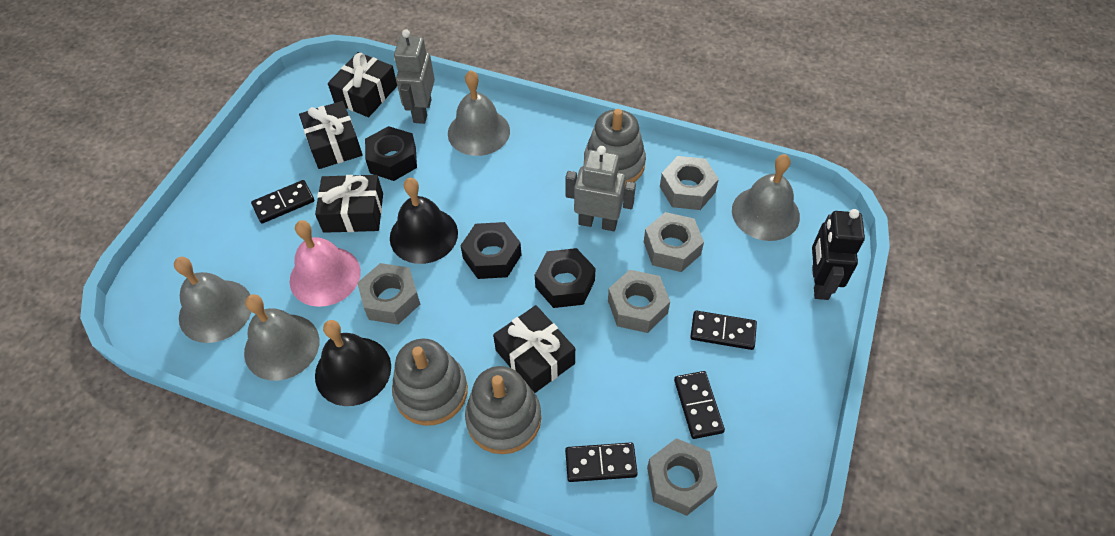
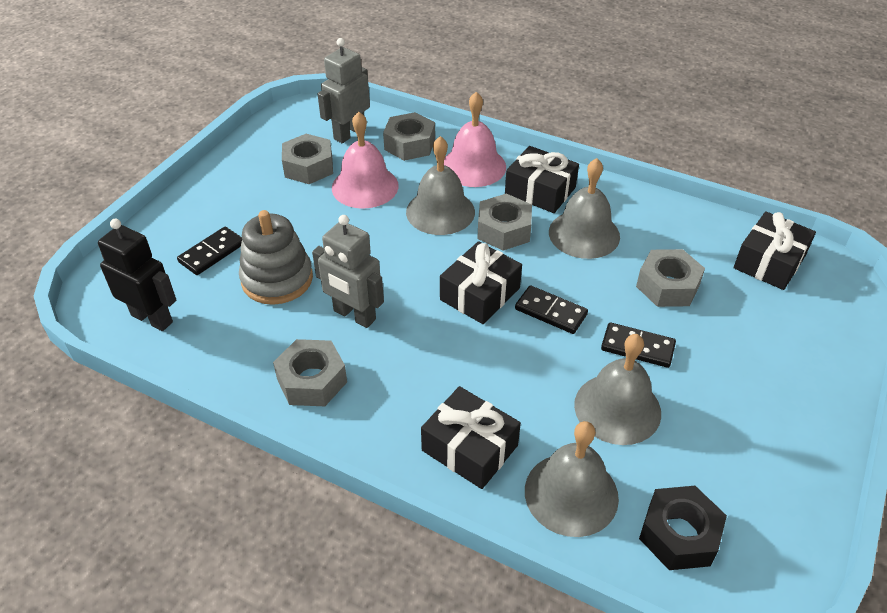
black bell: [315,320,391,406] [390,178,458,264] = 2 -> none = 0
black domino: [251,180,314,223] [565,443,638,482] [674,371,725,439] [690,311,757,350] = 4 -> [177,227,242,275] [515,285,588,334] [601,322,676,368] = 3
black nut: [365,126,417,181] [460,222,522,279] [535,248,596,308] = 3 -> [639,486,727,570] = 1
grey stacking toy: [392,339,468,426] [465,366,541,454] [584,109,646,184] = 3 -> [239,210,313,305] = 1
pink bell: [290,220,361,307] = 1 -> [332,111,399,209] [444,92,506,187] = 2

